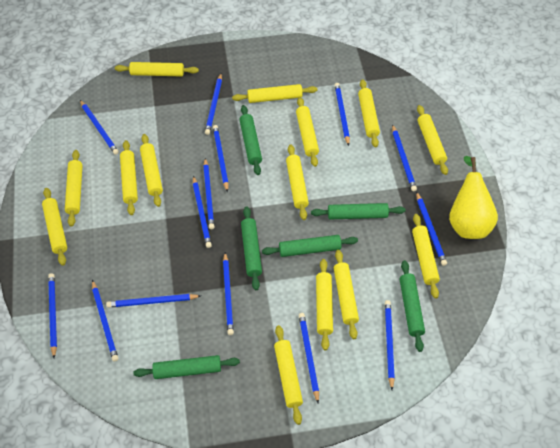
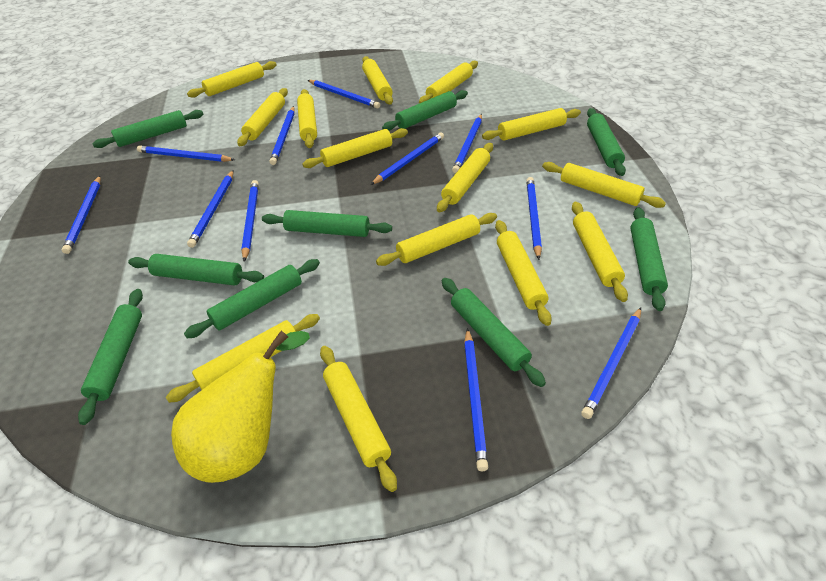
blue pencil: [48,273,57,358] [80,100,119,155] [92,280,118,362] [106,294,201,308] [193,175,212,248] [203,158,214,229] [205,74,222,135] [213,125,229,192] [223,252,234,335] [299,313,319,404] [335,83,350,146] [385,300,395,390] [392,124,417,191] [416,191,447,266] = 14 -> [62,176,101,254] [137,145,235,162] [187,170,234,248] [241,180,259,262] [269,106,295,165] [308,80,380,109] [371,132,444,185] [452,114,482,173] [464,328,488,471] [526,177,542,260] [581,308,641,419] = 11
green rolling pin: [133,355,240,379] [240,105,262,175] [241,207,262,290] [262,235,358,257] [311,203,405,219] [400,260,425,352] = 6 -> [78,289,143,425] [92,110,203,148] [128,254,264,286] [184,259,320,339] [262,210,392,237] [382,90,468,131] [442,278,546,387] [587,108,626,176] [630,207,668,311] = 9

